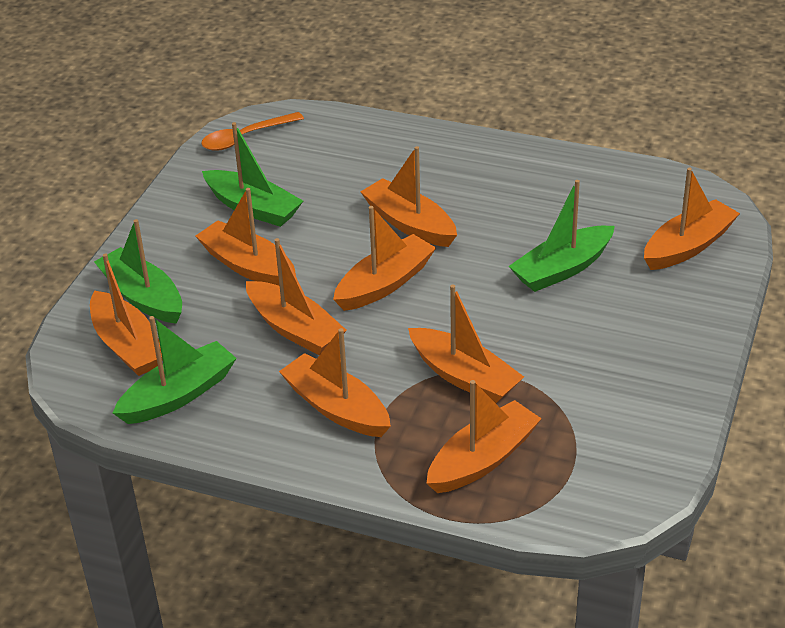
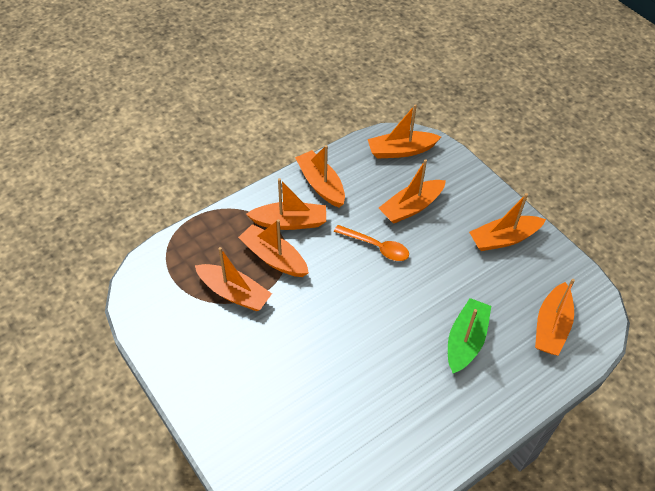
green boat: [94,219,182,324] [113,316,237,424] [202,122,303,227] [509,180,615,292] = 4 -> [448,298,491,374] = 1
orange boat: [90,254,163,376] [196,188,296,285] [246,238,347,355] [279,328,391,437] [333,206,436,311] [360,146,457,247] [408,284,524,403] [426,380,542,493] [644,168,740,270] = 9 -> [195,247,272,311] [238,219,309,277] [246,178,326,230] [295,145,345,207] [368,104,441,159] [379,159,446,224] [469,193,546,251] [535,279,575,356] = 8

